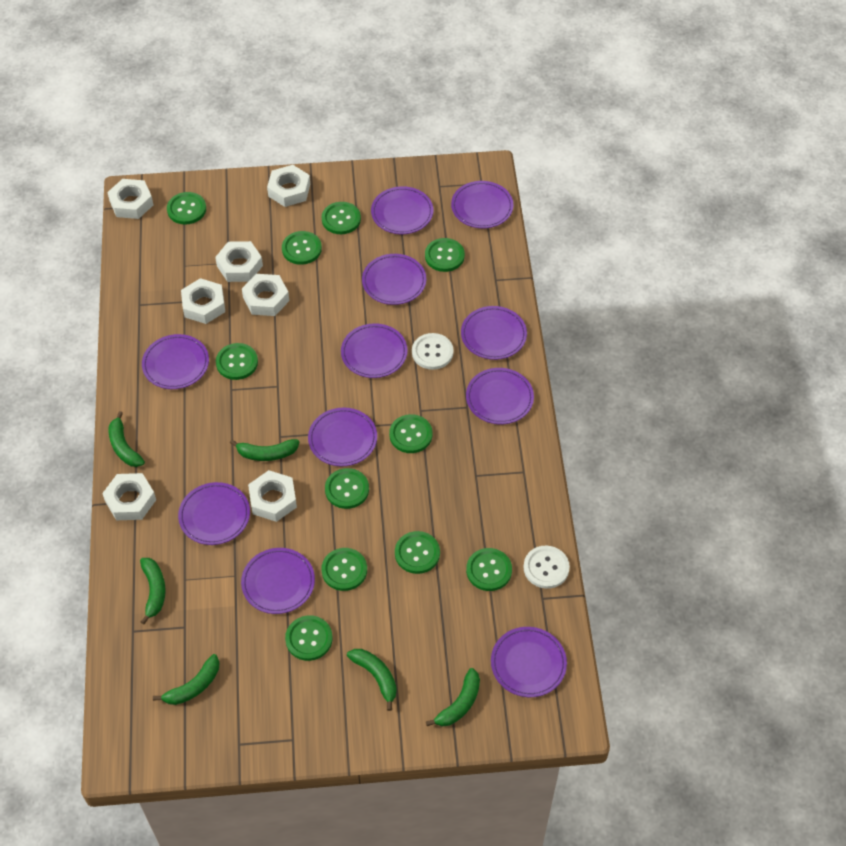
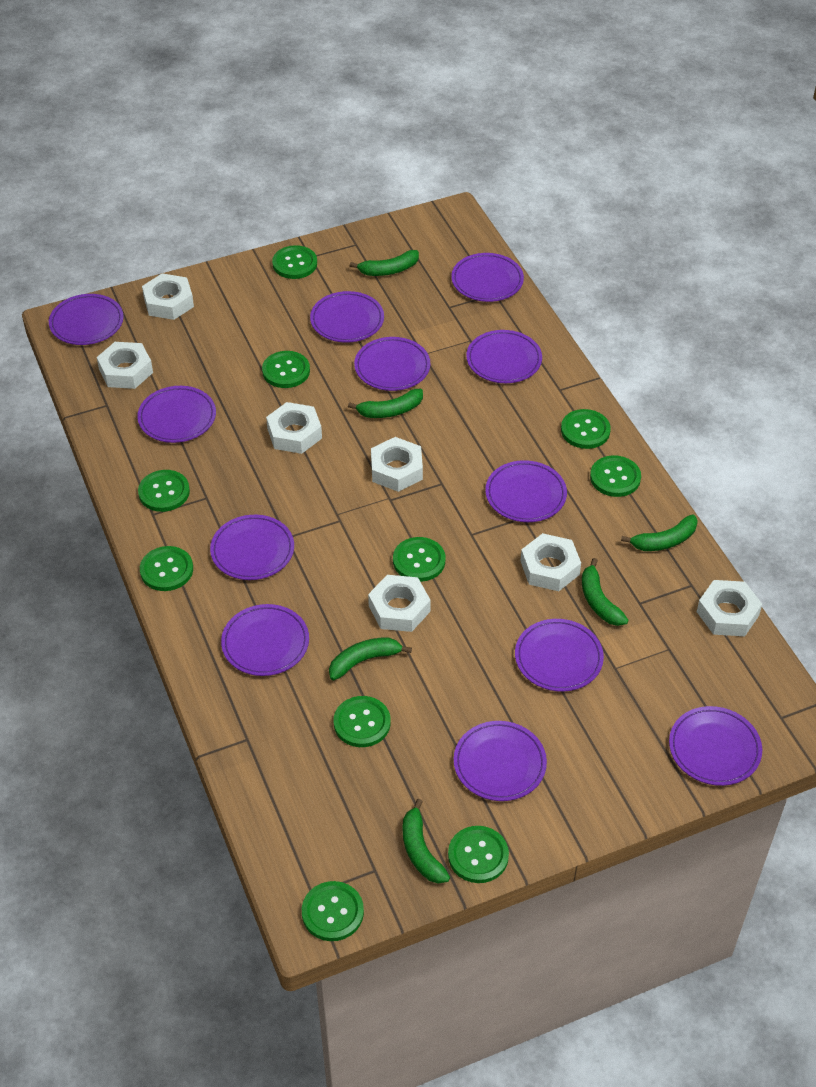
green button: [167,192,206,225] [216,343,258,380] [282,231,322,265] [285,615,333,661] [321,548,367,591] [322,202,361,234] [325,468,369,509] [389,414,433,453] [395,531,440,574] [425,238,465,272] [466,548,512,591] = 11 -> [138,470,190,512] [140,546,193,591] [262,351,310,388] [272,245,317,279] [302,881,364,941] [334,696,391,747] [393,537,445,582] [448,826,509,883] [561,409,611,449] [590,455,641,497] = 10
purple plate: [142,334,209,389] [178,482,250,545] [241,548,315,614] [308,408,377,466] [341,323,408,378] [362,254,426,305] [371,186,433,234] [451,181,514,228] [461,306,527,360] [466,368,534,424] [491,627,567,697] = 11 -> [49,294,124,345] [137,386,216,443] [210,515,294,580] [221,604,309,676] [310,291,384,343] [354,337,430,391] [451,253,524,302] [454,721,547,801] [466,330,542,383] [485,460,567,522] [515,619,604,692] [669,706,762,786] = 12
white button: [412,333,454,370] [524,546,570,589] = 2 -> none = 0

